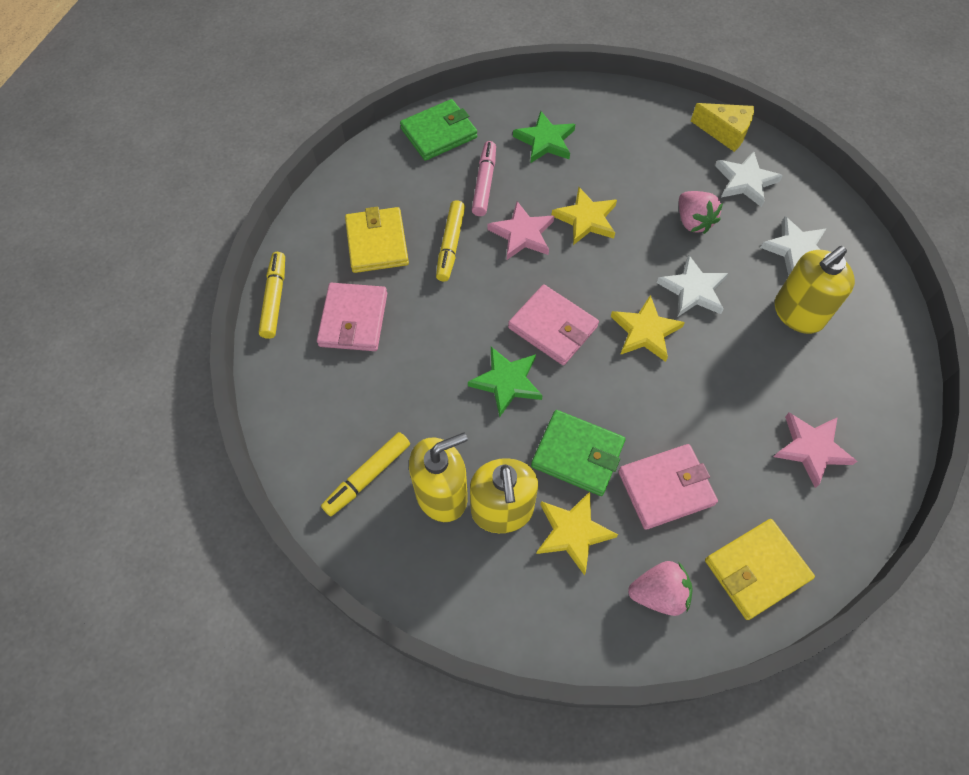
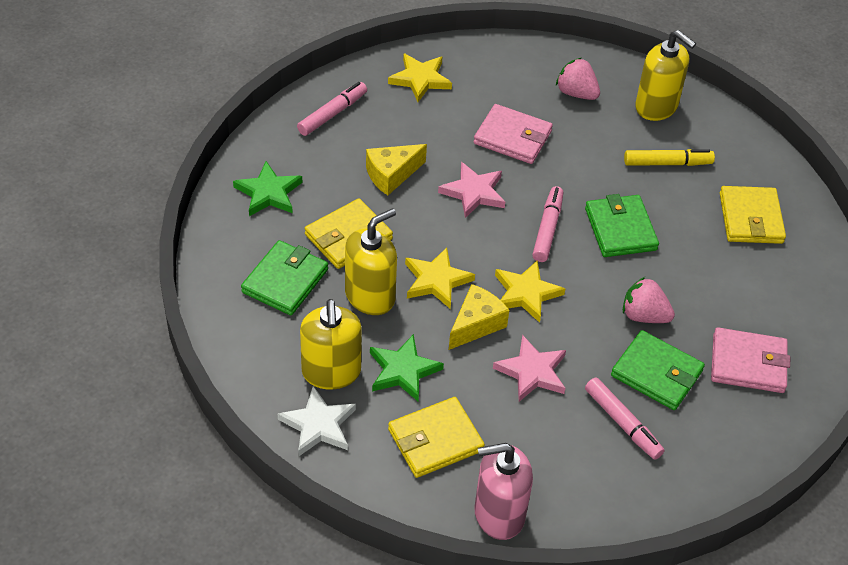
green wallet: [400,99,477,161] [531,410,625,496] = 2 -> [241,240,328,315] [585,194,659,257] [611,330,705,410] = 3
pink marker: [472,141,496,216] = 1 -> [297,82,367,136] [532,186,563,262] [585,377,665,460] = 3
pink soap dispenser: none = 0 -> [474,443,533,540] = 1
pink wallet: [317,283,387,351] [508,285,599,365] [618,444,718,530] = 3 -> [474,104,553,164] [711,327,790,393] = 2
white star: [657,255,728,317] [715,151,783,207] [760,216,826,276] = 3 -> [278,386,356,456] = 1
yellow cheese: [691,103,754,152] = 1 -> [366,144,427,195] [449,284,509,350] = 2
yellow marker: [259,252,285,339] [321,432,410,516] [436,200,465,282] = 3 -> [624,149,715,166] = 1
yellow wallet: [345,207,409,273] [705,519,815,620] = 2 -> [305,198,393,269] [388,397,485,478] [720,186,786,244] = 3

